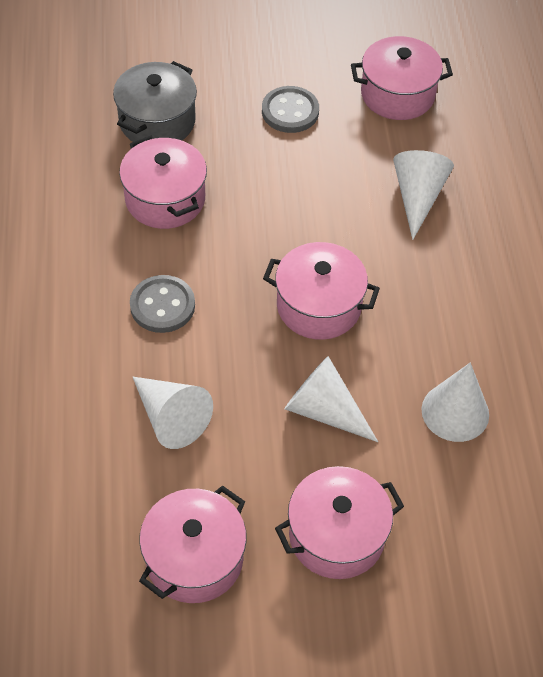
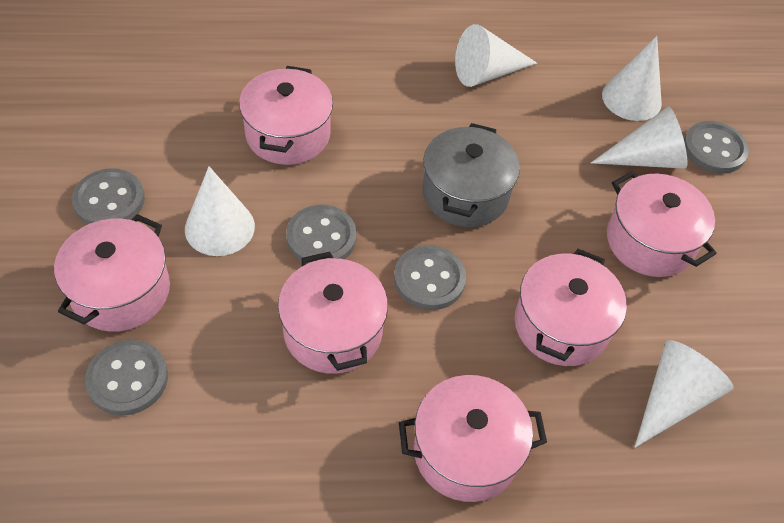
grey button: [130,275,195,333] [262,86,319,133] = 2 -> [72,168,145,224] [85,340,168,416] [286,205,357,264] [394,245,466,310] [684,121,749,174] = 5
pink pot: [119,136,207,229] [139,485,247,603] [263,242,380,340] [275,466,404,579] [351,36,453,120] = 5 -> [54,214,170,332] [239,66,333,165] [278,252,388,374] [399,375,547,502] [515,249,627,366] [607,171,717,277] = 6
white cone: [133,377,213,449] [285,356,378,442] [393,150,454,240] [421,363,489,442] = 4 -> [185,166,255,256] [455,24,537,87] [591,106,687,169] [602,36,662,121] [635,340,733,448] = 5

